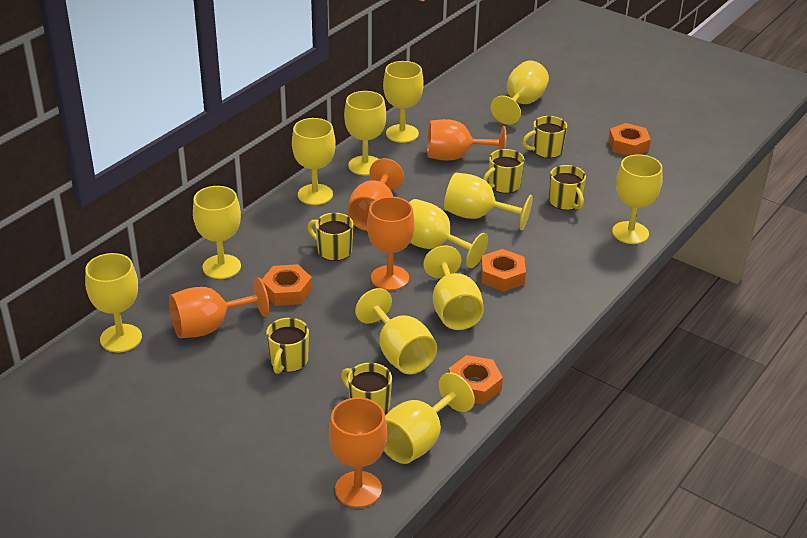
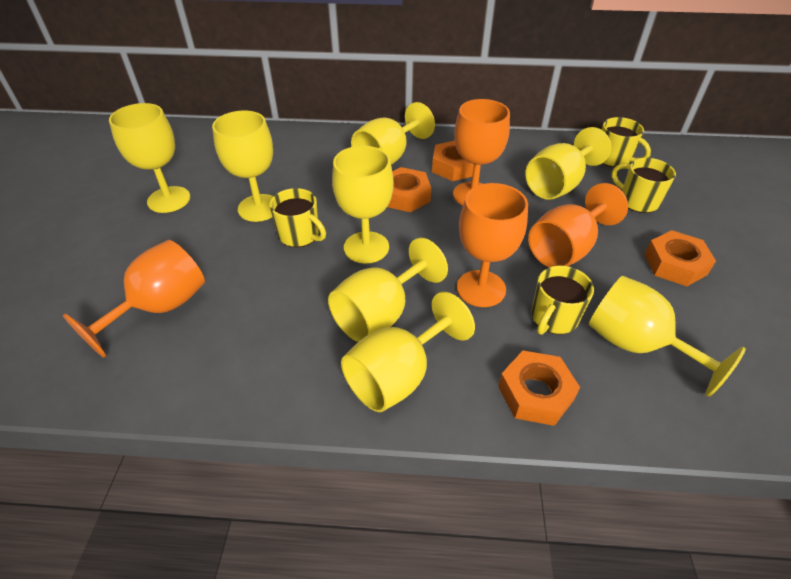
orange goblet: [169,277,269,338] [329,397,387,508] [347,158,404,231] [367,197,415,291] [427,119,506,160] = 5 -> [63,240,205,358] [453,99,510,205] [457,183,528,307] [528,183,628,267] = 4
yellow goblet: [85,253,142,352] [193,186,241,279] [292,118,336,205] [344,91,386,175] [355,288,437,374] [383,61,424,143] [384,373,475,464] [409,199,488,268] [423,245,484,330] [444,173,533,230] [491,60,549,125] [612,154,663,244] = 12 -> [109,103,190,213] [212,111,273,222] [328,238,448,342] [332,146,394,263] [341,292,475,412] [351,102,435,165] [525,127,611,200] [589,276,746,397] = 8
yellow mug: [266,318,309,374] [307,213,353,261] [341,363,392,414] [483,149,525,193] [522,116,567,158] [549,165,586,210] = 6 -> [270,188,326,247] [531,265,594,335] [602,117,651,167] [611,158,676,213] = 4

